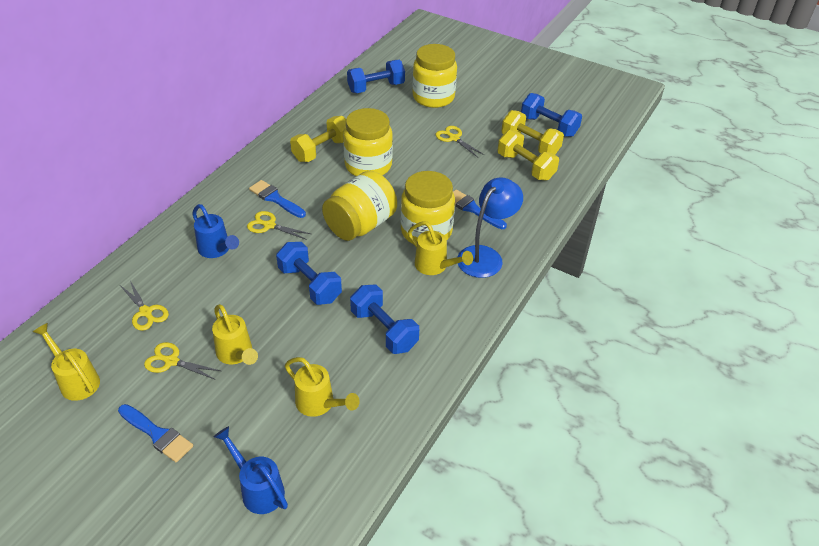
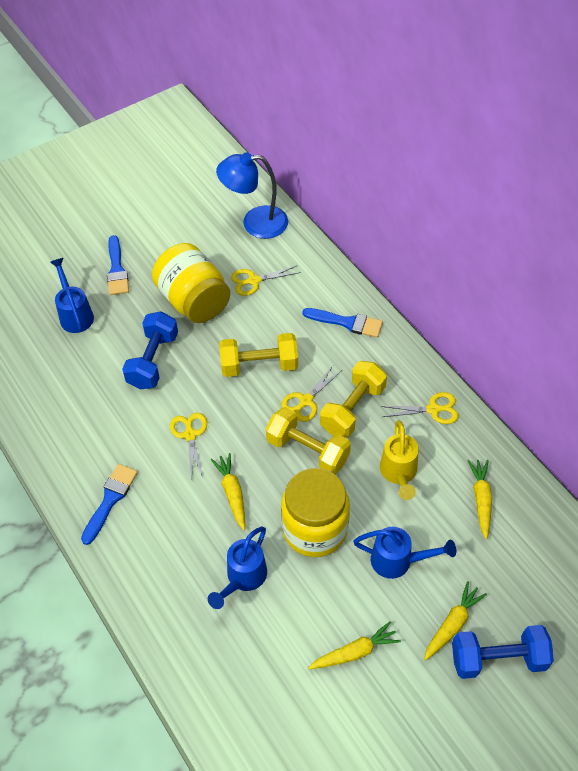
blue dumbbell: [276,242,342,305] [347,60,405,93] [350,285,419,354] [521,93,582,137] = 4 -> [122,311,178,390] [452,625,554,679] = 2
blue watering can: [192,204,239,258] [214,426,288,514] = 2 -> [50,258,94,333] [208,527,267,609] [353,527,456,579] = 3
yellow carrot: none = 0 -> [210,453,245,530] [308,621,401,669] [424,581,487,661] [467,460,492,539] = 4
yellow jar: [322,171,397,241] [343,108,393,176] [401,171,455,244] [412,44,457,108] = 4 -> [152,243,230,323] [281,468,350,557] = 2
yellow watering can: [33,323,100,401] [212,304,258,365] [285,357,360,417] [408,222,473,275] = 4 -> [380,420,419,500] = 1

